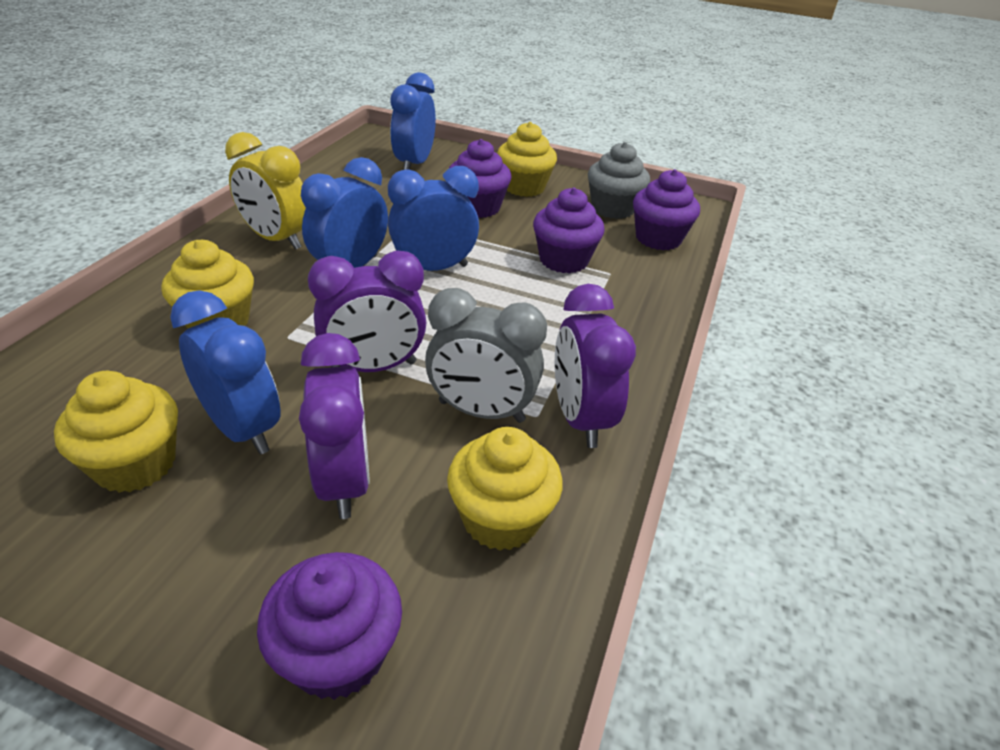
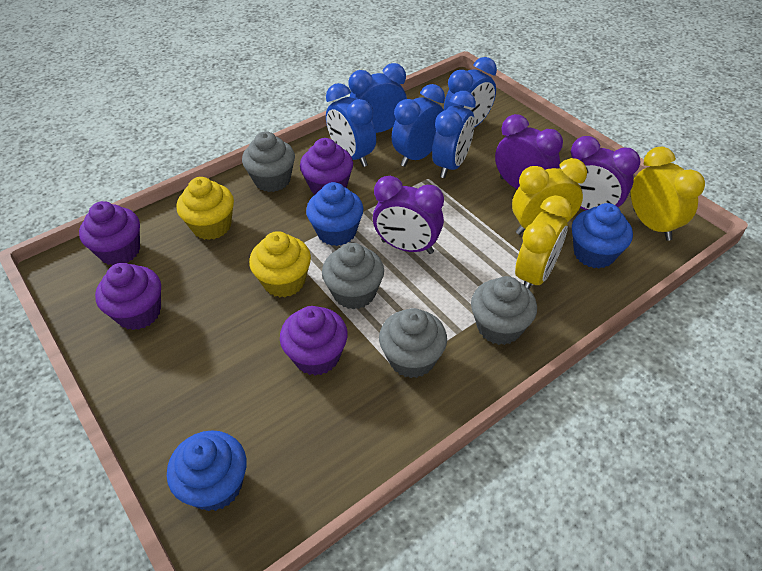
blue clock: [170,290,281,454] [301,157,388,268] [388,166,479,271] [390,72,436,170] = 4 -> [326,83,376,167] [349,63,407,133] [392,84,445,167] [432,91,476,178] [444,57,497,128] = 5
blue cupcake: none = 0 -> [167,430,247,511] [306,182,364,246] [572,203,633,269] = 3
grey clock: [425,288,547,423] = 1 -> none = 0
grey cupcake: [588,142,650,219] = 1 -> [242,131,295,192] [322,243,384,310] [379,308,447,378] [471,276,537,345] = 4
yellow clock: [225,132,306,250] = 1 -> [512,158,587,235] [515,195,572,289] [631,147,705,241] = 3
yellow cupcake: [54,371,178,493] [161,240,254,329] [447,427,562,551] [497,122,557,197] = 4 -> [177,177,234,240] [249,231,311,297] = 2

